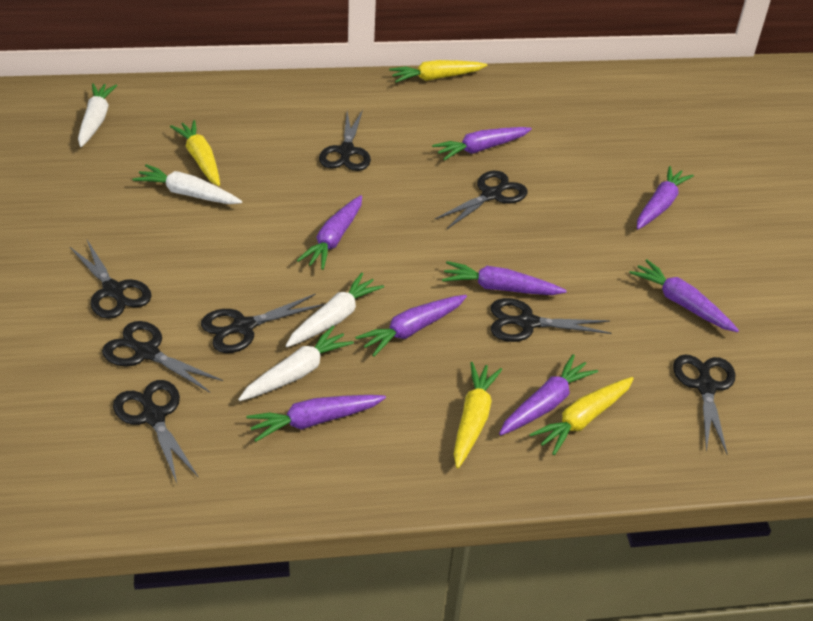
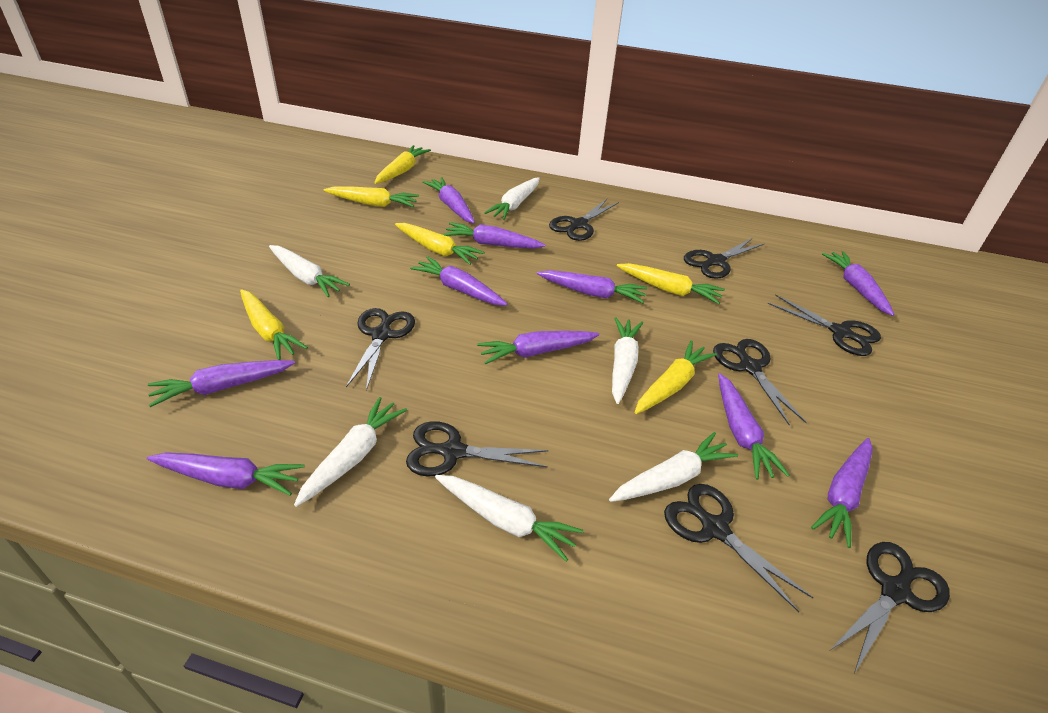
purple carrot: [246,395,386,442] [297,195,362,270] [355,295,467,357] [432,127,532,161] [442,261,567,295] [499,354,598,435] [629,259,739,332] [637,166,694,229] = 8 -> [147,452,304,496] [148,360,295,407] [410,256,507,306] [422,177,475,223] [443,222,545,249] [477,331,599,364] [537,270,647,303] [718,373,790,480] [811,438,873,548] [822,251,894,316] = 10
white carrot: [78,83,117,147] [132,164,242,204] [238,326,354,401] [286,273,384,347] = 4 -> [269,245,350,297] [294,397,407,507] [435,475,583,562] [484,177,540,220] [609,432,738,502] [612,317,643,404] = 6
yellow carrot: [170,120,220,186] [389,60,487,83] [454,362,502,468] [529,377,634,455] = 4 -> [240,289,308,360] [324,186,419,207] [374,145,431,184] [395,223,485,265] [617,263,725,304] [635,340,717,414] = 6

